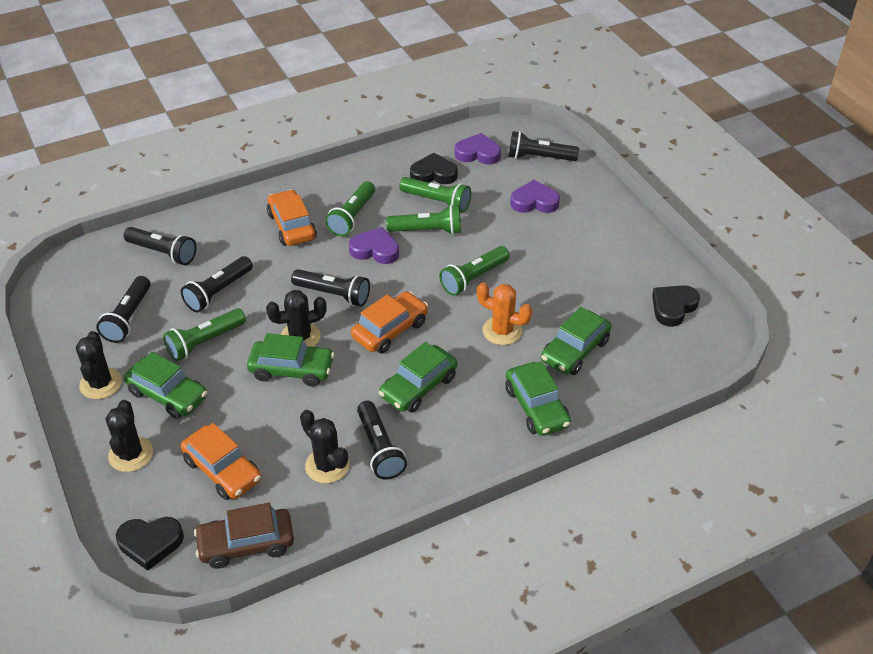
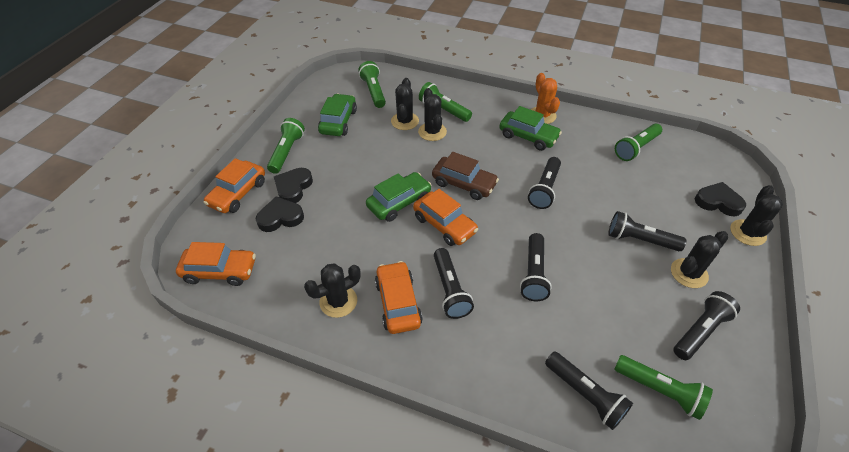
black cactus: [76,331,122,399] [106,400,153,472] [266,290,327,347] [300,410,350,483] = 4 -> [304,263,361,318] [391,78,419,130] [418,88,447,141] [671,231,728,288] [730,185,783,246] = 5
green car: [124,352,207,419] [247,333,335,387] [379,342,458,413] [505,361,571,436] [541,307,611,375] = 5 -> [318,94,357,136] [366,172,432,222] [499,106,562,151] = 3
orange car: [181,423,261,500] [267,189,317,246] [351,291,428,354] = 3 -> [176,242,256,286] [203,158,265,213] [375,261,423,334] [413,189,478,246] = 4
purple heart: [349,227,399,264] [455,133,501,165] [510,180,560,213] = 3 -> none = 0

